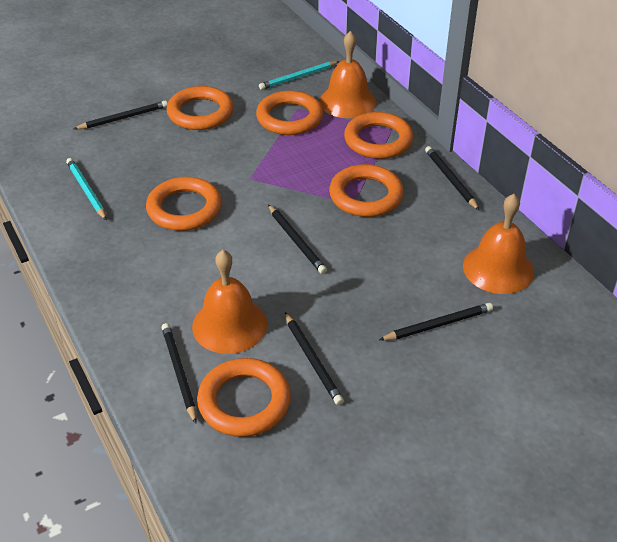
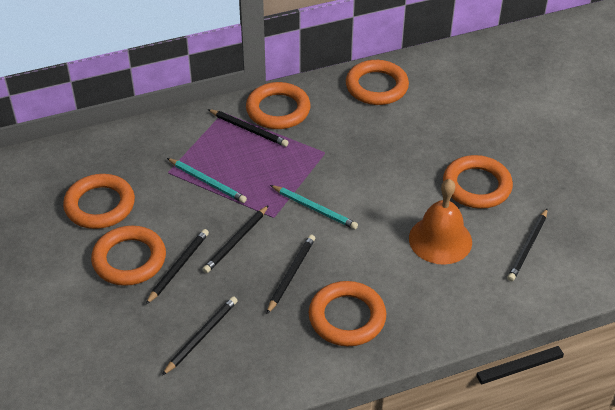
orange bell: [192,250,267,354] [319,31,376,118] [463,194,534,294] = 3 -> [409,179,472,265] = 1

